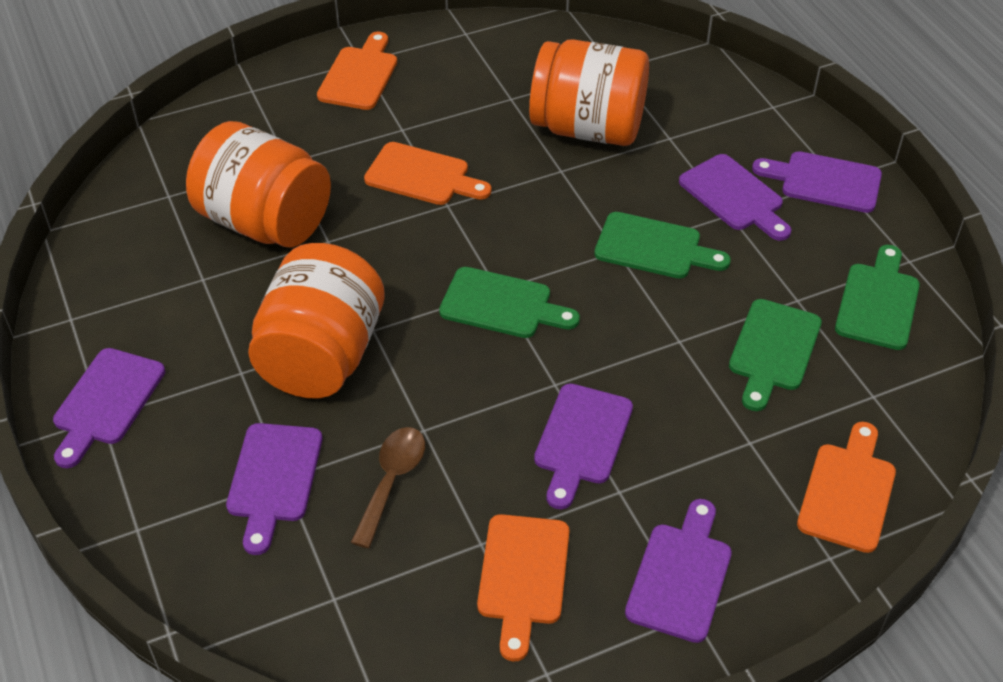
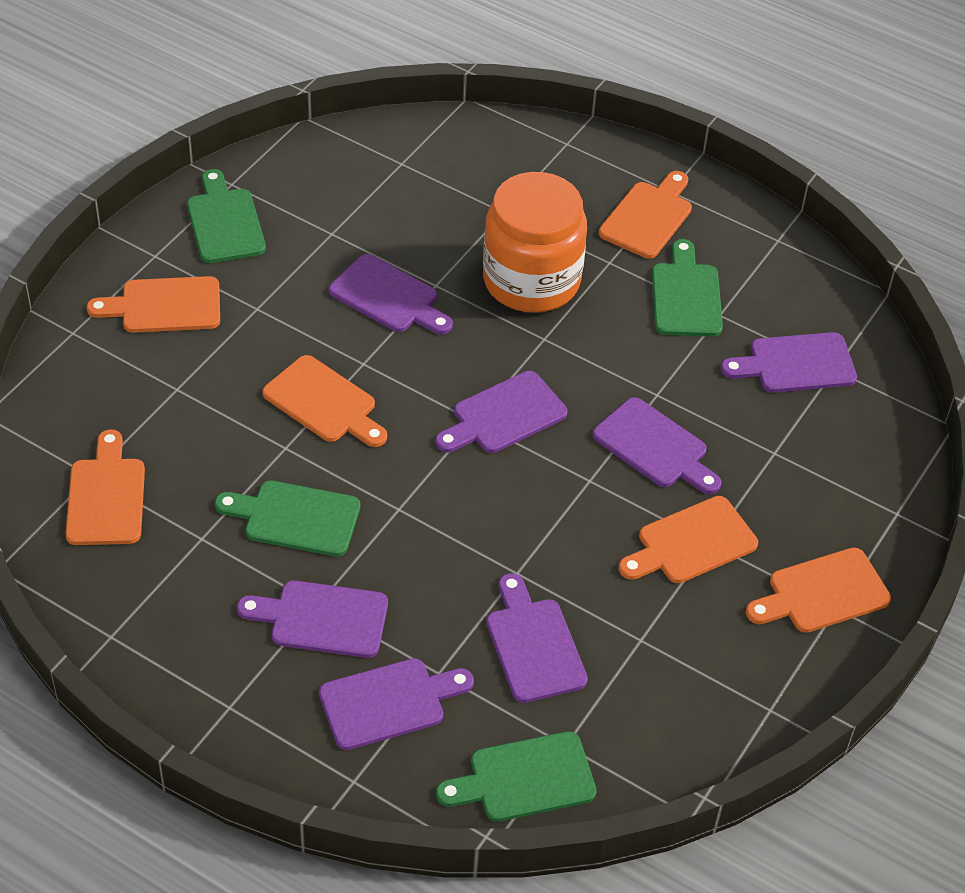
brown spoon: [351,427,425,548] = 1 -> none = 0
orange cutting board: [317,32,397,110] [364,142,492,205] [477,514,569,661] [797,422,896,553] = 4 -> [65,429,145,545] [87,276,220,333] [262,355,387,447] [599,171,692,259] [619,496,758,583] [746,547,891,633] = 6
orange jar: [186,121,331,248] [248,243,385,398] [529,39,649,146] = 3 -> [483,172,587,313] = 1
purple cutting board: [53,348,165,468] [226,423,322,555] [534,383,633,509] [625,499,732,643] [679,154,791,241] [752,151,882,213] = 6 -> [237,580,388,658] [319,658,474,750] [329,254,453,335] [435,371,567,453] [486,573,588,703] [593,397,721,494] [721,332,857,393] = 7

